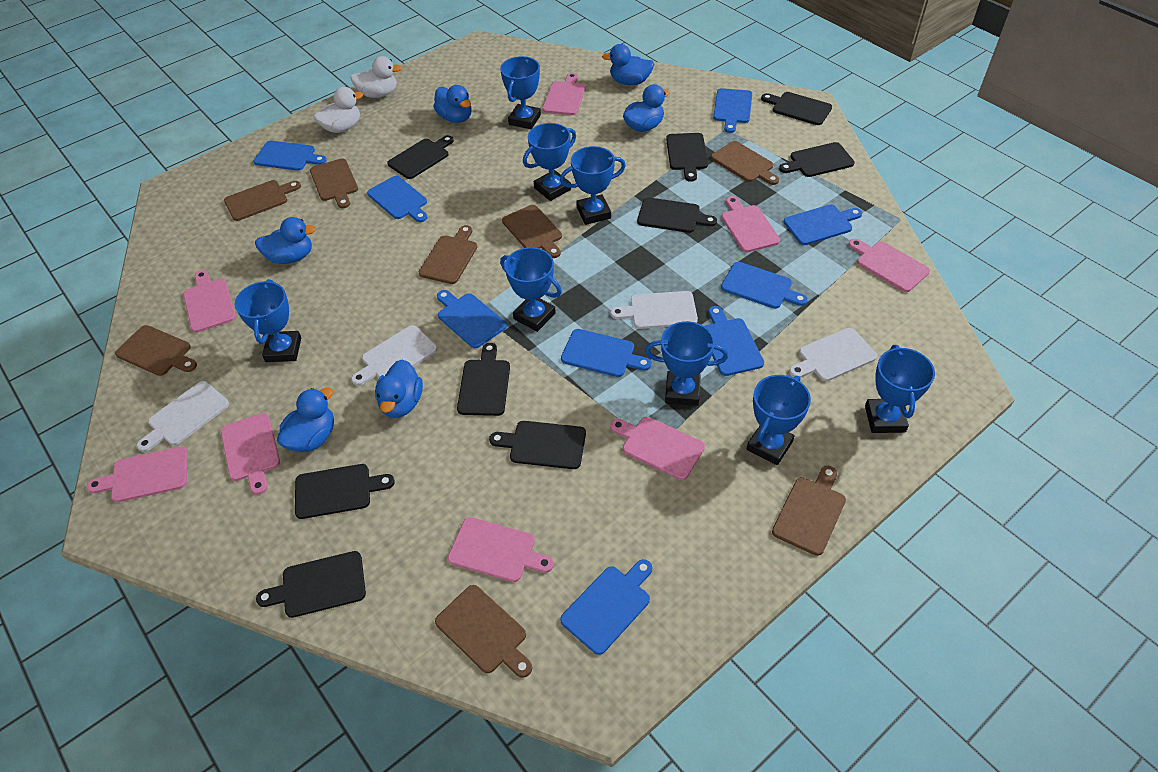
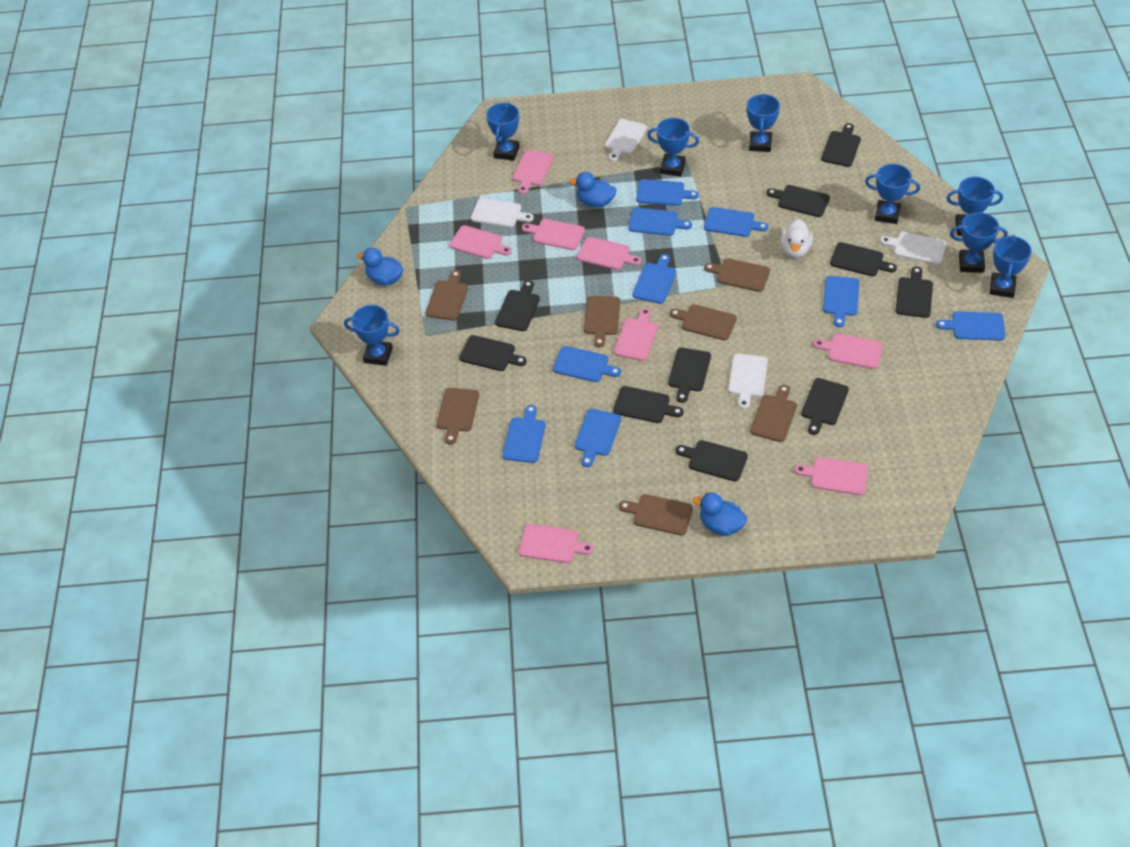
black cutting board: [256,551,366,618] [295,464,395,519] [387,135,454,179] [457,343,510,416] [489,421,586,469] [637,197,717,233] [666,133,708,182] [761,92,832,125] [779,142,855,177] = 9 -> [459,335,527,371] [495,280,540,331] [613,386,683,423] [668,348,711,403] [676,440,748,482] [766,185,830,217] [801,378,849,435] [821,123,861,167] [830,242,897,276] [896,267,933,318] = 10
blue duck: [255,217,317,264] [277,387,334,452] [375,359,423,418] [433,85,471,123] [602,44,654,85] [623,84,670,132] = 6 -> [357,248,403,285] [569,172,617,207] [693,493,747,536] = 3
brown cutting board: [115,325,197,376] [224,180,301,221] [310,159,358,208] [419,225,477,284] [435,585,532,678] [502,205,562,258] [711,141,779,185] [772,466,846,556] = 8 -> [425,270,468,320] [437,388,479,444] [584,296,620,347] [619,494,693,535] [670,304,737,340] [704,258,770,292] [750,385,797,442] = 7
white duck: [314,87,363,133] [350,56,402,98] = 2 -> [780,219,813,258] = 1

